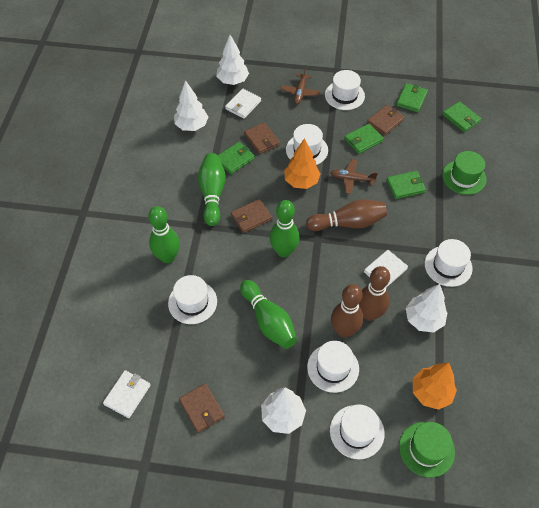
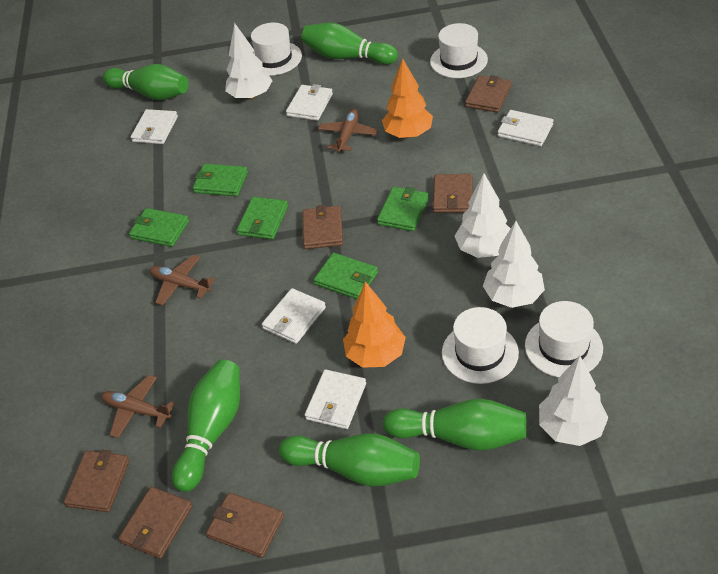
brown bowling pin: [306,199,387,231] [331,284,363,338] [359,266,390,321] = 3 -> none = 0
brown plane: [280,67,320,104] [330,159,378,194] = 2 -> [101,375,176,438] [150,255,215,306] [318,109,378,153] = 3
brown wallet: [179,383,225,433] [231,199,272,233] [244,122,280,154] [367,105,405,136] = 4 -> [64,450,130,512] [118,487,192,559] [206,493,284,558] [302,205,343,249] [433,174,472,213] [465,75,511,113] = 6
green bowling pin: [148,206,180,263] [198,153,226,226] [240,280,297,349] [270,200,299,257] = 4 -> [103,64,188,100] [172,359,240,492] [279,433,420,487] [302,23,398,65] [383,399,527,451] = 5
green hat: [399,422,455,478] [442,151,487,195] = 2 -> none = 0
white hat: [168,275,217,324] [286,124,328,165] [307,341,359,393] [325,70,365,110] [330,404,385,459] [425,239,473,287] = 6 -> [251,23,302,76] [430,23,488,78] [442,307,519,384] [525,301,603,377] = 4
white wallet: [103,370,151,418] [225,89,261,119] [364,250,408,288] = 3 -> [131,109,178,144] [262,288,326,344] [286,84,333,121] [305,370,366,429] [498,110,554,146] = 5

